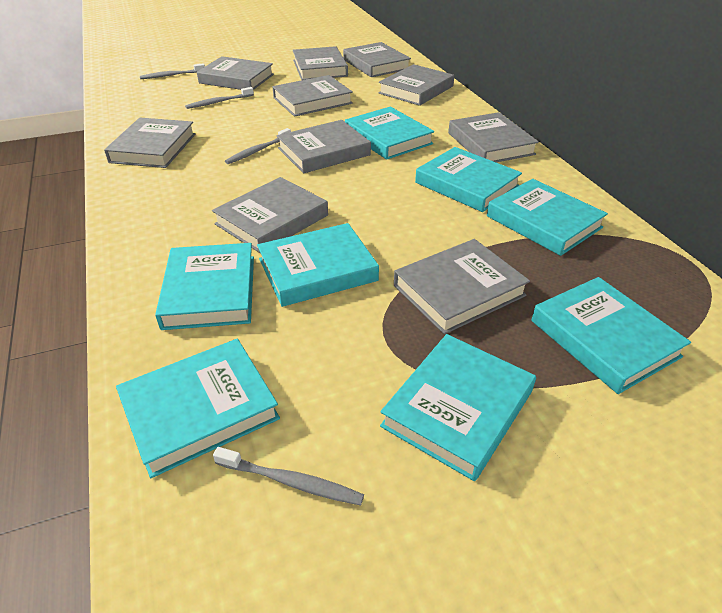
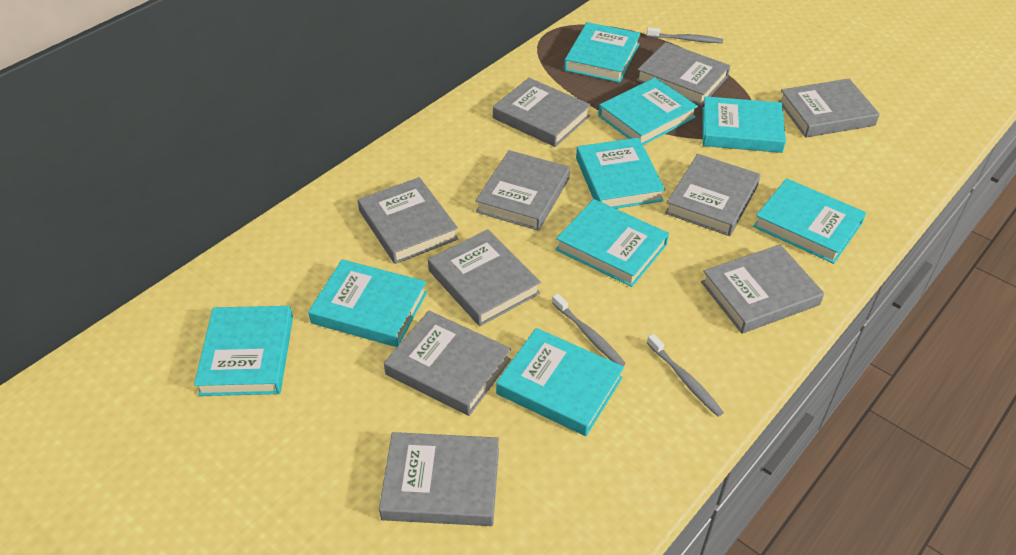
grey toothbrush: [140,63,205,79] [185,87,254,109] [213,447,364,506] [225,128,291,164] = 4 -> [552,294,626,366] [647,27,723,43] [647,334,724,417] = 3
turquoise book: [116,339,280,478] [155,243,254,330] [257,223,379,307] [345,107,434,160] [380,334,536,481] [415,147,522,212] [487,179,608,256] [531,277,691,394] = 8 -> [194,306,293,396] [308,259,427,347] [496,328,624,436] [556,199,669,287] [564,22,641,83] [576,138,665,209] [598,77,698,145] [702,96,786,153] [753,178,866,264] = 9

